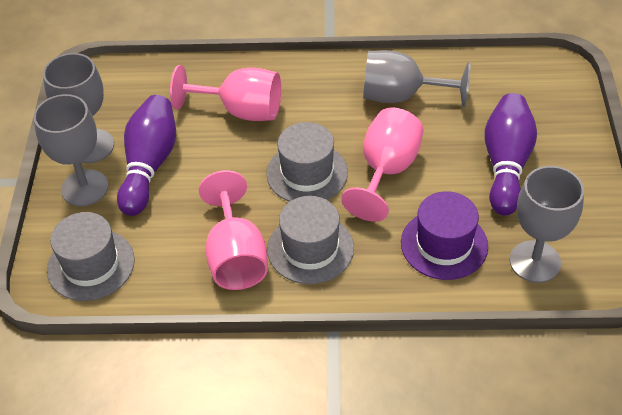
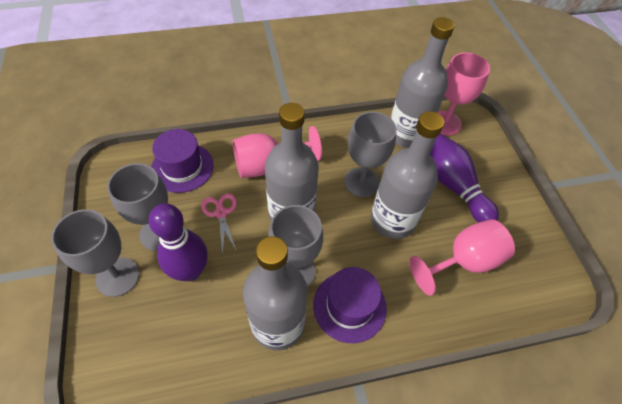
grey bottle: none = 0 -> [243,236,307,350] [265,103,319,221] [371,111,444,239] [390,17,454,148] = 4
grey hat: [47,212,135,301] [266,122,348,202] [267,196,354,284] = 3 -> none = 0
pink scissors: none = 0 -> [201,193,237,255] = 1
purple hat: [401,191,488,280] = 1 -> [151,129,214,193] [313,267,387,343] = 2

